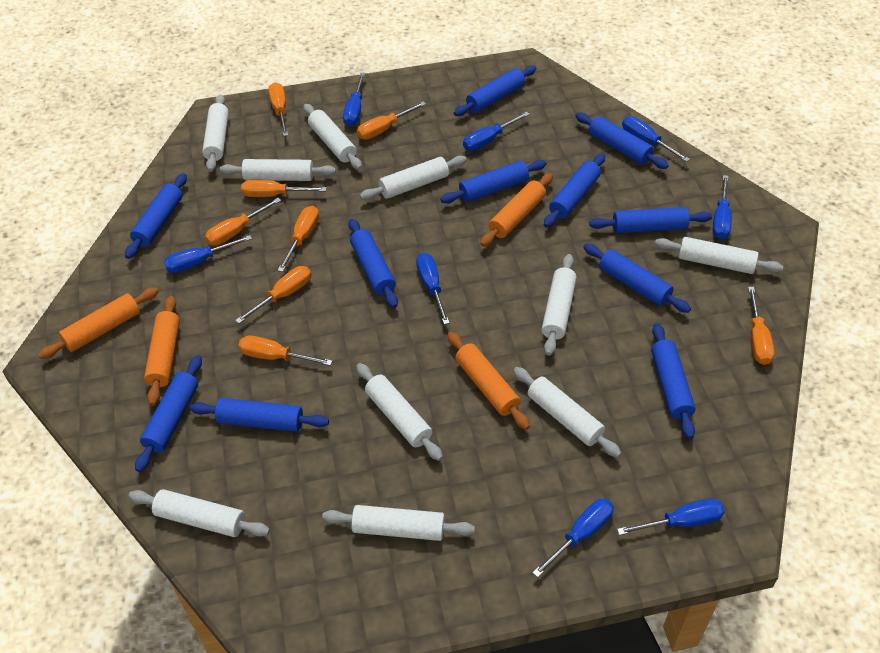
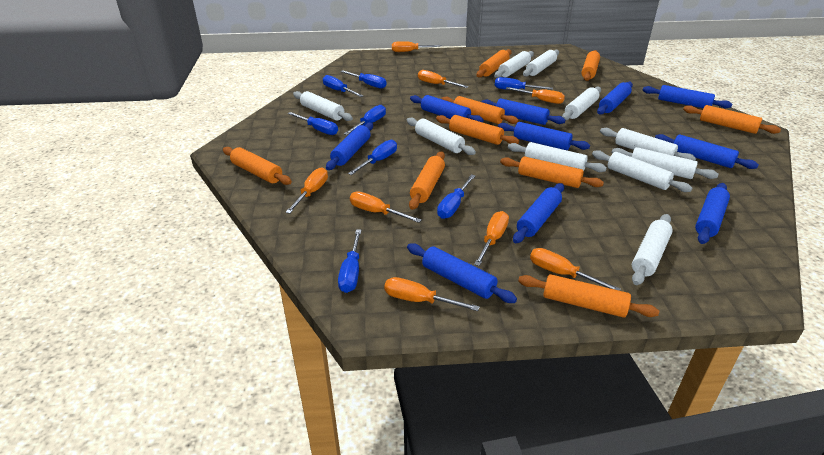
blue rolling pin: [125,173,187,259] [135,355,202,472] [190,398,329,432] [349,219,398,308] [440,160,547,203] [454,65,536,116] [544,153,605,228] [575,112,669,169] [583,244,691,313] [589,207,712,233] [651,323,696,439] = 11 -> [326,122,373,170] [407,243,517,303] [410,95,484,122] [482,99,565,125] [498,122,590,150] [513,183,564,243] [597,82,633,115] [642,85,732,108] [655,134,759,169] [695,183,730,244] = 10
orange rolling pin: [38,287,159,359] [144,296,180,406] [447,332,530,430] [480,173,553,247] = 4 -> [223,147,292,185] [409,151,445,210] [436,115,519,145] [441,96,519,124] [477,49,511,77] [500,156,604,188] [518,274,659,318] [581,50,600,81] [683,105,781,134] = 9

